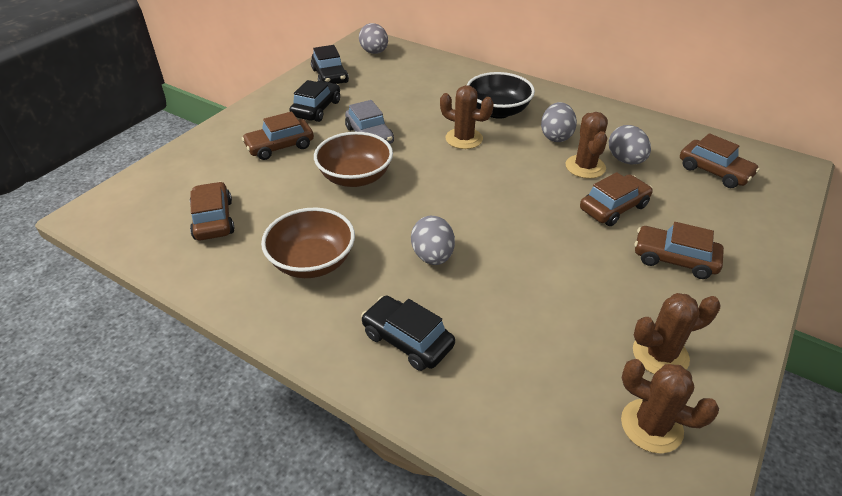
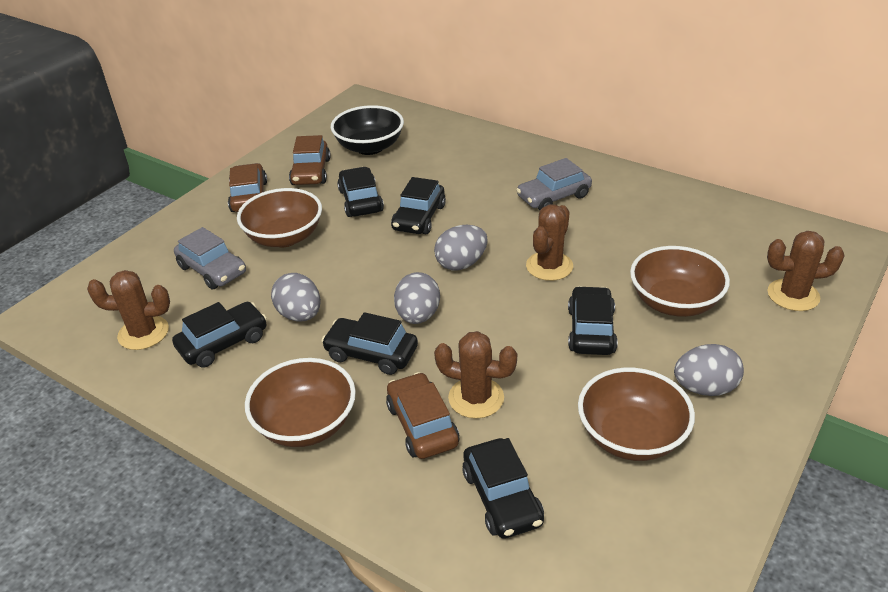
black car: [290,80,340,122] [311,45,349,84] [361,296,455,371] = 3 -> [172,302,267,367] [321,312,418,375] [337,167,384,217] [391,177,446,234] [462,438,544,539] [568,286,618,355] = 6
brown bowl: [261,207,355,278] [314,132,393,187] = 2 -> [237,188,322,247] [245,358,356,447] [578,368,695,461] [630,246,730,317] = 4
brown car: [190,182,235,240] [242,112,314,160] [580,172,653,226] [634,222,724,279] [680,133,760,188] = 5 -> [228,163,267,212] [289,135,331,185] [386,372,459,459] = 3
grey car: [345,100,394,144] = 1 -> [174,227,246,290] [516,158,592,210] = 2

